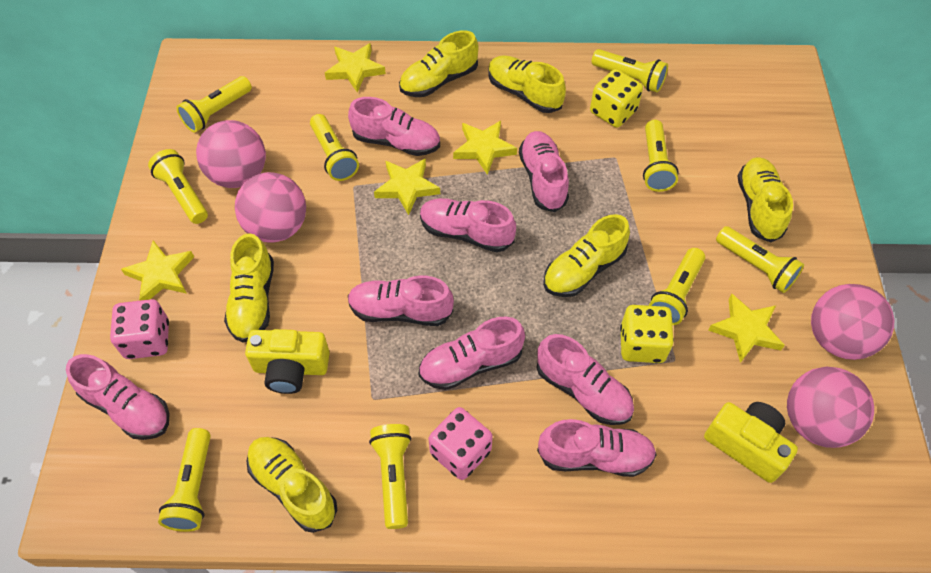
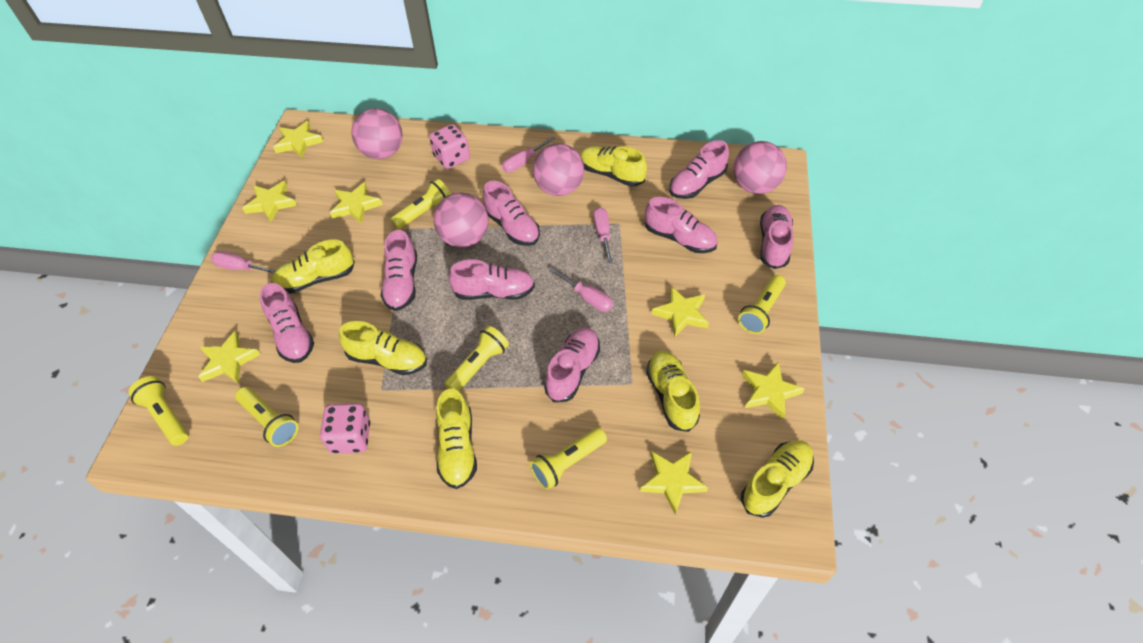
pink screwdriver: none = 0 -> [211,251,276,274] [502,136,555,172] [550,269,613,312] [593,207,613,264] = 4
yellow camera: [245,329,330,394] [704,402,798,483] = 2 -> none = 0
yellow dice: [590,69,643,128] [620,305,674,363] = 2 -> none = 0
yellow flashlight: [148,149,208,224] [158,428,211,532] [176,76,252,133] [310,114,359,181] [369,424,411,529] [592,49,668,92] [643,120,679,192] [649,248,705,325] [716,226,804,293] = 9 -> [128,376,188,446] [235,387,298,447] [390,179,451,229] [444,326,509,391] [530,428,607,490] [738,275,786,334] = 6
yellow star: [121,240,194,301] [325,43,386,93] [374,158,440,215] [453,121,517,175] [708,294,785,363] = 5 -> [199,331,261,384] [242,181,297,222] [273,121,324,158] [330,182,383,224] [640,451,708,514] [652,286,709,338] [742,362,804,420] = 7

